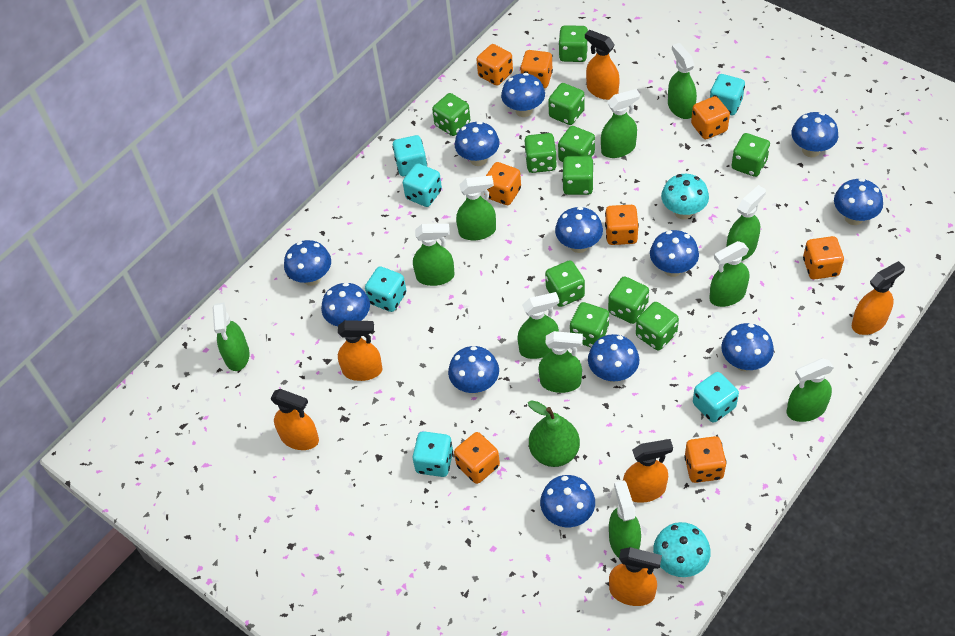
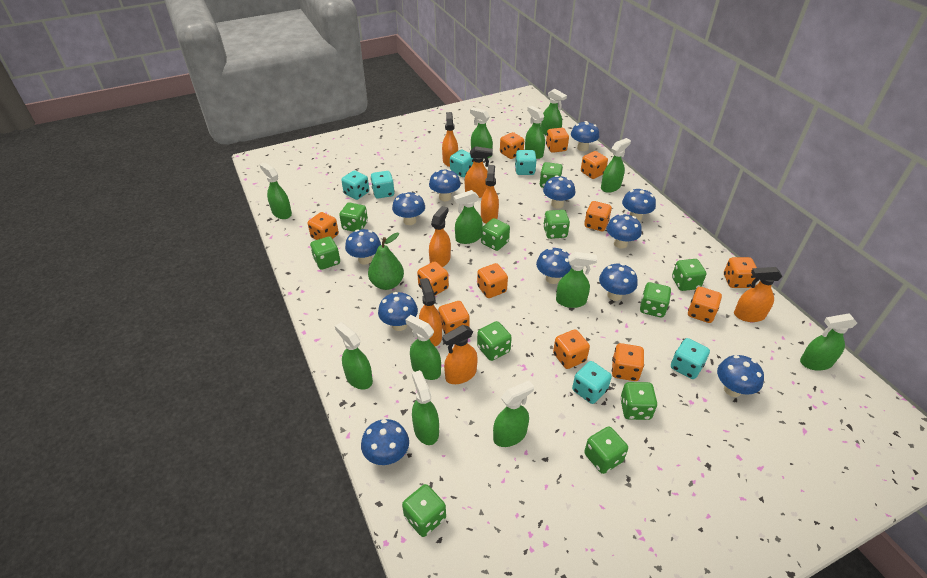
green spray bottle: [212,302,250,371] [413,224,455,286] [456,176,496,240] [517,292,559,359] [538,331,583,393] [601,89,640,158] [609,480,641,558] [668,43,697,119] [709,241,749,307] [726,185,766,261] [787,358,834,422] = 11 -> [260,163,292,219] [335,322,373,389] [405,315,441,380] [412,370,439,445] [454,190,483,244] [470,108,493,159] [493,381,534,447] [525,106,545,159] [541,89,567,136] [556,252,597,308] [601,138,631,193] [800,313,857,371] = 12
orange dice: [454,432,500,484] [476,44,513,86] [484,162,521,205] [520,50,553,88] [605,205,639,245] [684,436,727,483] [691,96,730,139] [803,236,844,280] = 8 -> [308,212,339,240] [417,261,449,296] [438,301,470,334] [477,263,508,298] [500,132,524,159] [546,128,569,153] [553,329,590,369] [581,151,608,179] [584,201,612,231] [612,343,644,381] [688,287,722,323] [724,257,757,288] = 12
orange spray bottle: [271,389,319,450] [338,320,383,381] [585,30,620,100] [609,547,662,606] [623,439,673,503] [852,261,905,335] = 6 -> [419,278,442,346] [429,206,451,267] [442,112,458,167] [442,325,478,384] [465,146,493,198] [481,165,499,224] [734,267,783,322] = 7
turquoise mushroom: [653,522,711,577] [661,174,709,219] = 2 -> none = 0

